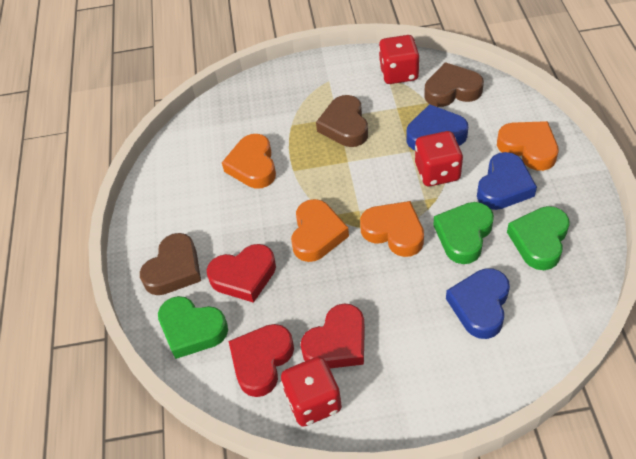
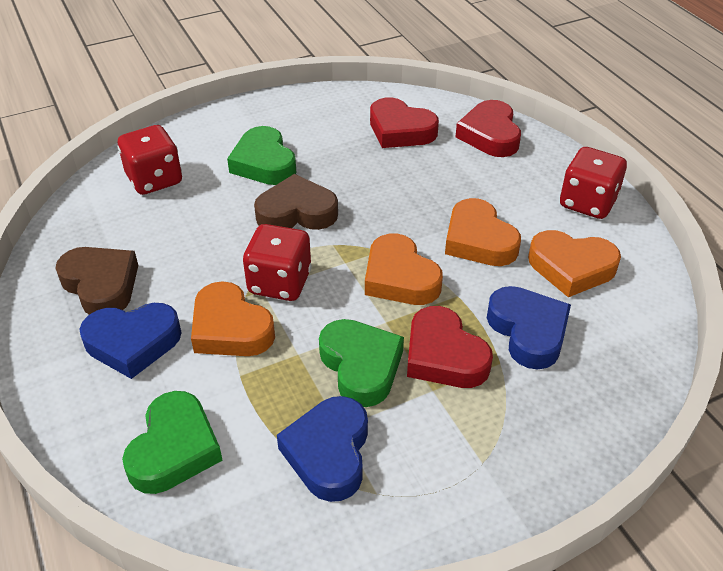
brown heart: [140,233,201,295] [316,95,368,147] [424,62,484,107] = 3 -> [55,247,138,315] [254,174,338,230] = 2

